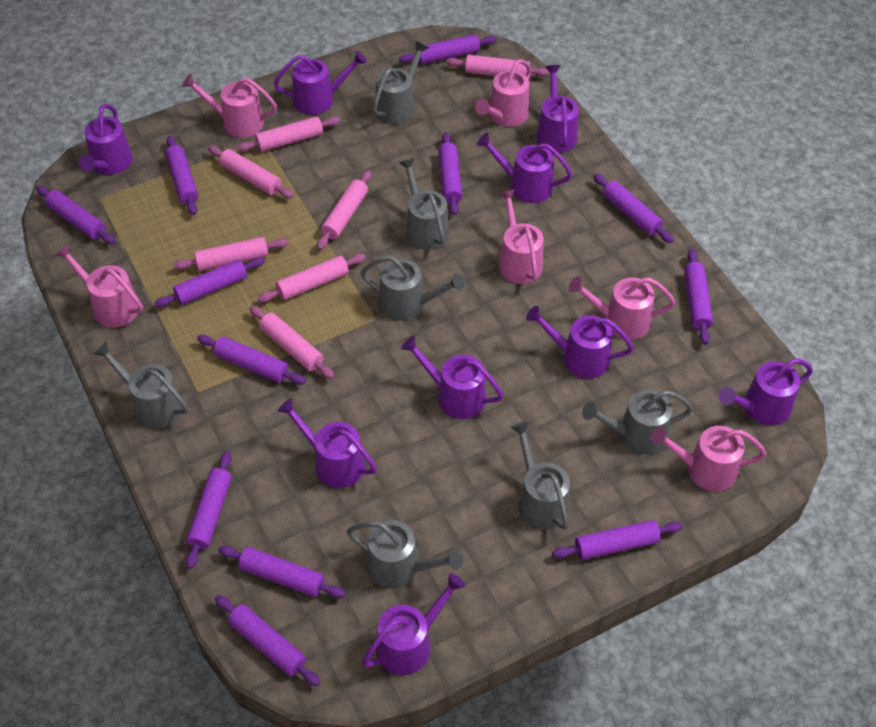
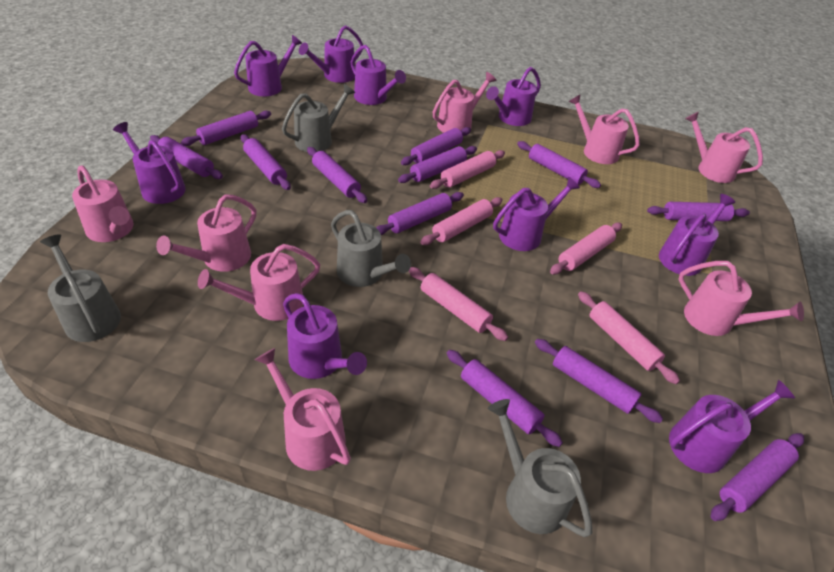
grey watering can: [93,342,188,429] [347,520,463,589] [361,255,464,321] [373,41,429,124] [399,158,449,250] [511,421,570,530] [582,390,693,455] = 7 -> [40,234,121,342] [282,84,355,152] [331,210,411,287] [488,399,592,537] = 4
pink rolling pin: [173,237,289,271] [208,146,294,199] [237,116,340,152] [250,306,334,379] [258,254,366,302] [317,170,371,250] [446,55,549,77] = 7 -> [409,267,508,341] [420,197,503,245] [430,150,505,189] [550,223,622,274] [578,291,680,384] = 5
pink watering can: [55,244,143,327] [182,74,277,138] [475,59,532,127] [499,189,544,284] [568,277,675,340] [651,426,766,492] = 6 -> [72,166,134,242] [156,194,256,272] [198,244,320,321] [255,348,351,471] [433,72,496,133] [568,94,640,164] [678,261,804,336] [685,112,763,183] = 8

